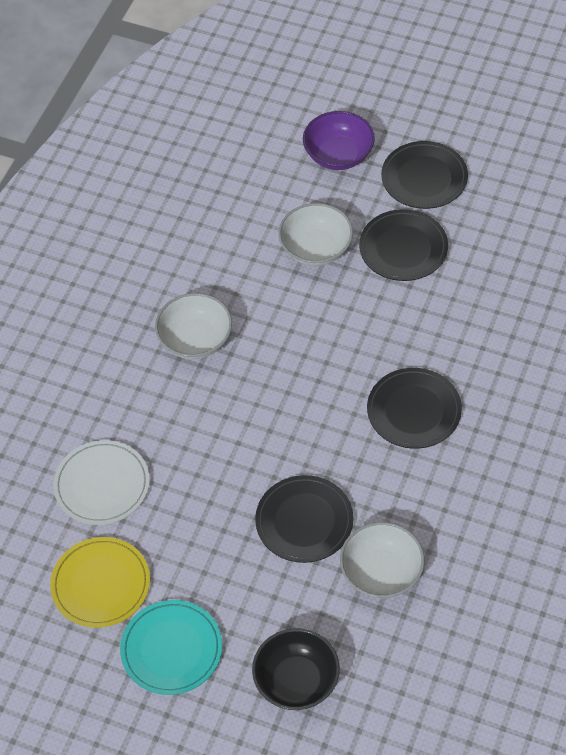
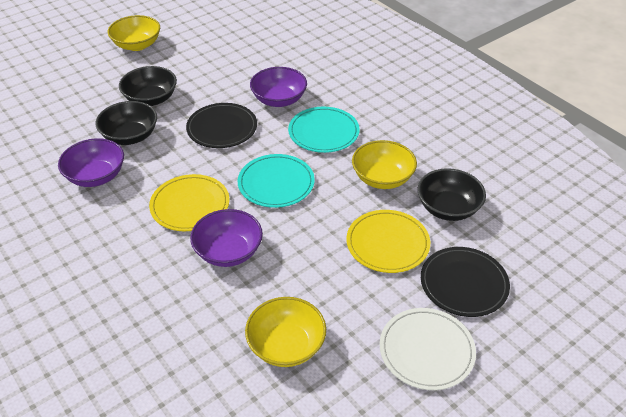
black bowl: [252,628,340,710] = 1 -> [95,101,157,145] [119,66,177,106] [418,168,486,221] = 3
black plate: [255,475,354,563] [359,209,448,281] [367,368,462,449] [381,141,468,209] = 4 -> [186,103,257,148] [421,247,510,317] = 2
purple bowl: [303,111,375,170] = 1 -> [58,138,124,187] [190,209,263,267] [250,67,307,107] = 3
turquoise plate: [120,600,222,695] = 1 -> [238,154,315,208] [288,107,360,153] = 2
white bowl: [155,293,232,359] [278,203,353,266] [340,522,424,599] = 3 -> none = 0
yellow bowl: none = 0 -> [108,15,160,51] [245,297,326,367] [352,140,417,189] = 3
yellow plate: [50,537,150,628] = 1 -> [149,174,229,231] [346,210,430,273] = 2

